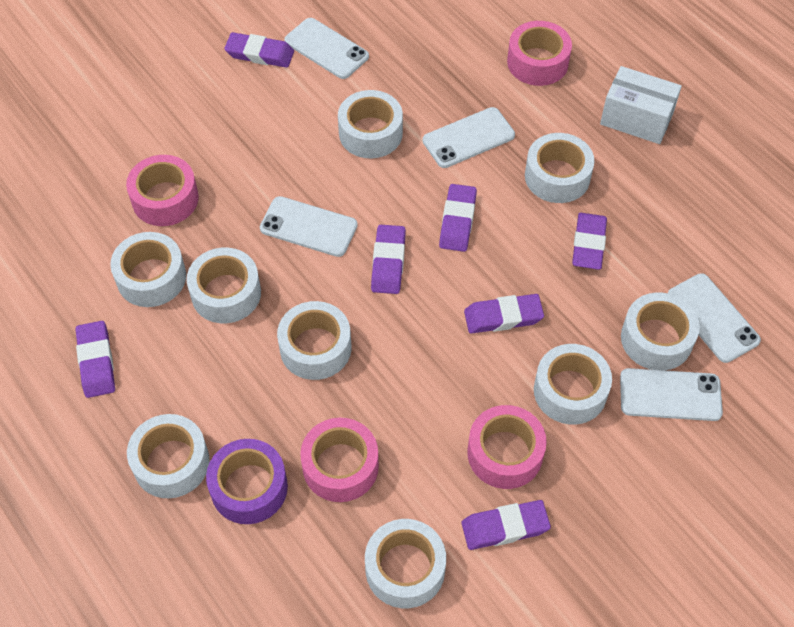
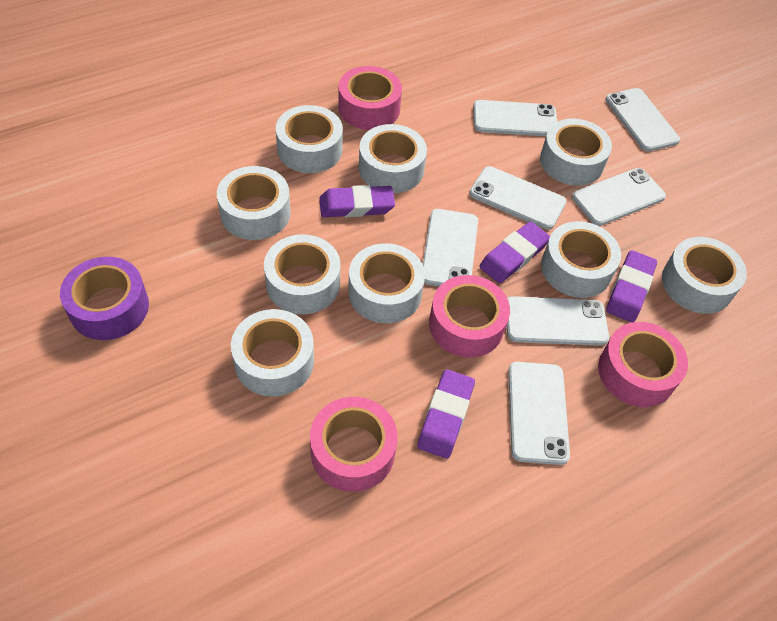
purple eraser: [76,321,115,398] [224,32,294,68] [371,225,406,294] [439,184,477,252] [461,500,551,550] [464,294,544,333] [572,213,607,270] = 7 -> [319,185,395,217] [417,369,475,459] [479,221,550,284] [606,250,657,322] = 4
white box: [600,66,682,144] = 1 -> none = 0
white phone: [260,196,358,257] [284,18,369,79] [423,107,515,168] [620,368,723,421] [668,273,761,363] = 5 -> [423,209,478,287] [469,166,566,230] [473,100,557,136] [507,296,609,346] [508,362,570,465] [572,168,666,226] [605,88,680,152] = 7

